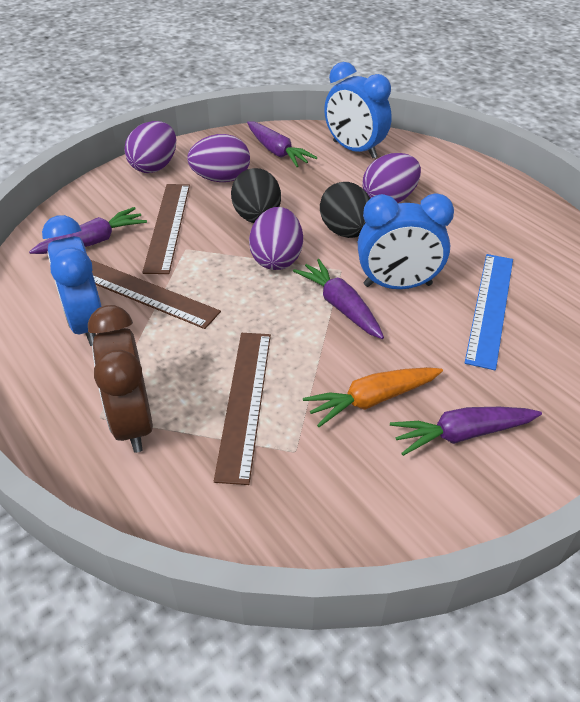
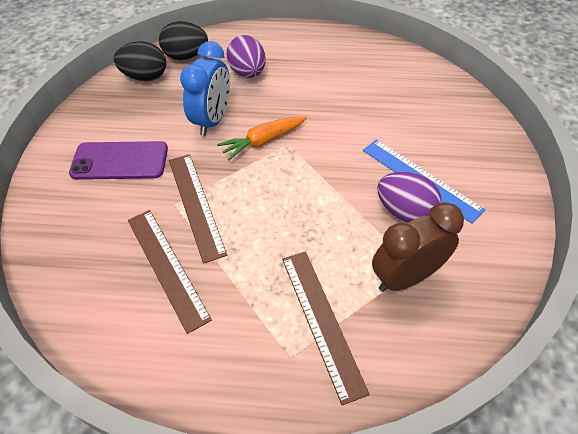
blue clock: [42,215,102,346] [324,62,392,158] [358,193,454,289] = 3 -> [180,41,230,136] = 1
purple carrot: [29,207,147,254] [247,121,317,167] [293,259,384,339] [390,407,542,456] = 4 -> none = 0
purple egg: [125,121,176,173] [187,134,250,182] [249,207,303,270] [363,153,421,203] = 4 -> [226,35,266,78] [377,172,441,223] = 2
purple phone: none = 0 -> [69,141,168,180] = 1

